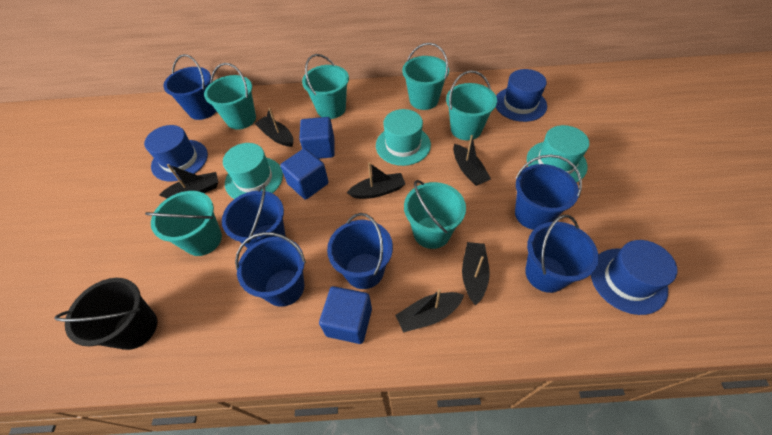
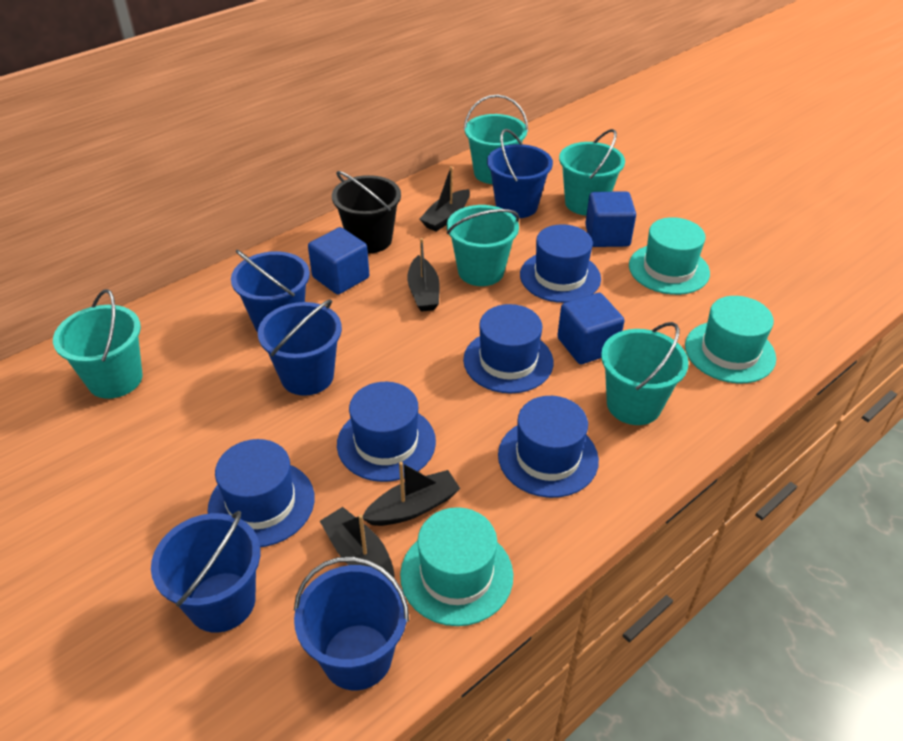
black boat: [159,164,218,198] [255,108,293,147] [347,163,405,199] [395,289,464,333] [453,135,491,186] [462,242,490,306] = 6 -> [320,507,394,577] [363,462,461,526] [407,238,440,312] [420,166,470,231] = 4
blue bucket: [163,54,216,120] [222,185,286,248] [235,232,306,307] [327,213,393,289] [515,154,582,230] [525,215,599,293] = 6 -> [151,511,260,633] [231,250,310,332] [258,299,342,396] [294,557,409,690] [487,129,553,218] = 5
blue hat: [144,125,208,182] [496,69,547,122] [591,240,677,315] = 3 -> [208,439,315,547] [337,382,436,482] [463,304,554,394] [498,396,599,498] [520,224,601,303] = 5
turquoise bucket: [145,191,222,256] [204,63,256,130] [302,54,349,119] [402,43,449,110] [404,180,466,249] [446,71,497,140] = 6 -> [53,289,143,399] [447,205,520,286] [464,94,528,184] [559,129,625,215] [601,322,689,425] = 5

